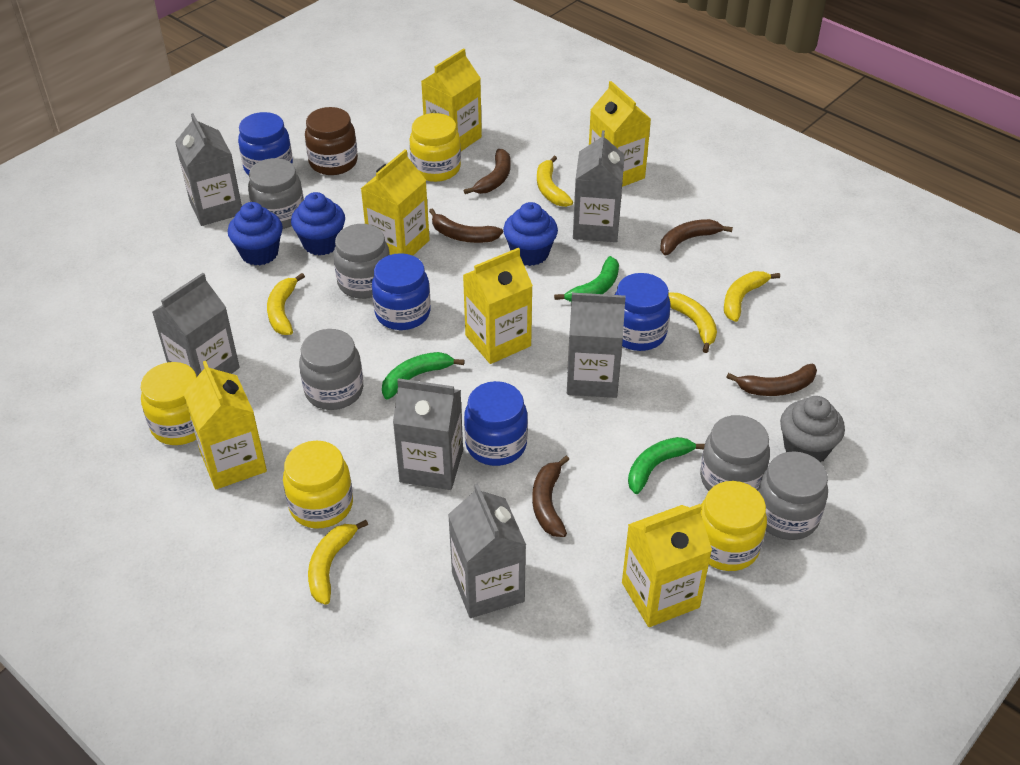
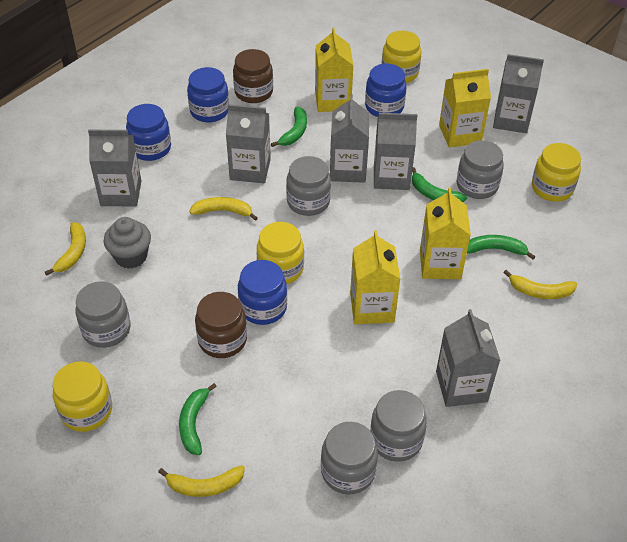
blue cupcake: [228,202,283,265] [291,192,345,255] [503,202,558,266] = 3 -> none = 0
brown banana: [429,208,503,243] [464,149,511,194] [532,456,570,537] [660,219,733,255] [726,364,817,396] = 5 -> none = 0
brown jar: [305,107,358,175] = 1 -> [195,292,247,358] [233,49,273,103] = 2
green banana: [382,352,465,400] [554,256,619,302] [628,437,705,494] = 3 -> [179,383,217,455] [271,107,307,147] [412,167,468,202] [467,235,535,259] = 4
yellow banana: [267,273,305,335] [308,520,368,605] [537,156,573,207] [668,293,717,353] [724,271,780,322] = 5 -> [45,222,86,276] [158,465,245,497] [189,197,258,221] [503,270,577,299] = 4
yellow carton: [183,361,267,489] [361,150,430,255] [421,48,482,151] [463,248,533,364] [589,81,651,187] [622,504,712,627] = 6 -> [315,27,353,112] [350,230,400,324] [420,188,471,279] [439,69,491,148] = 4

